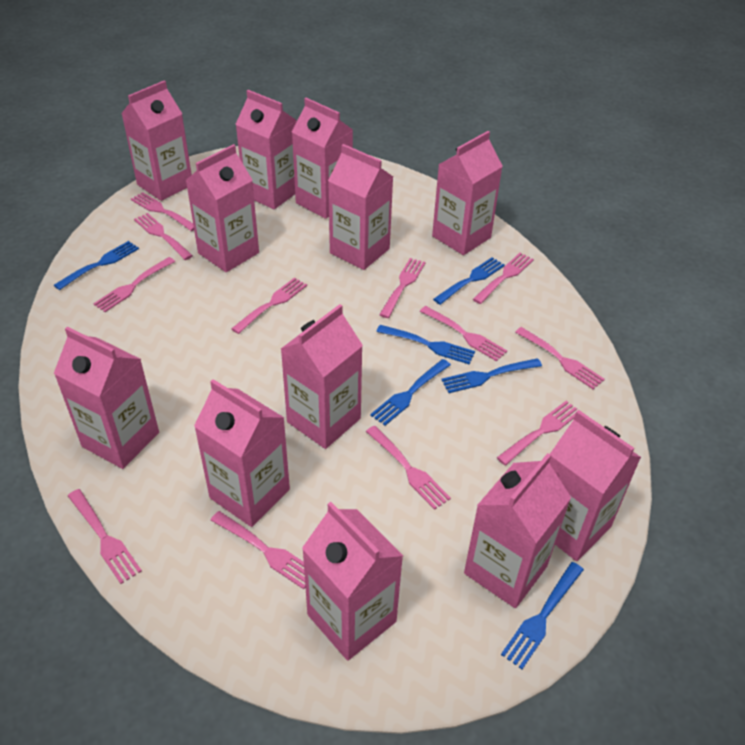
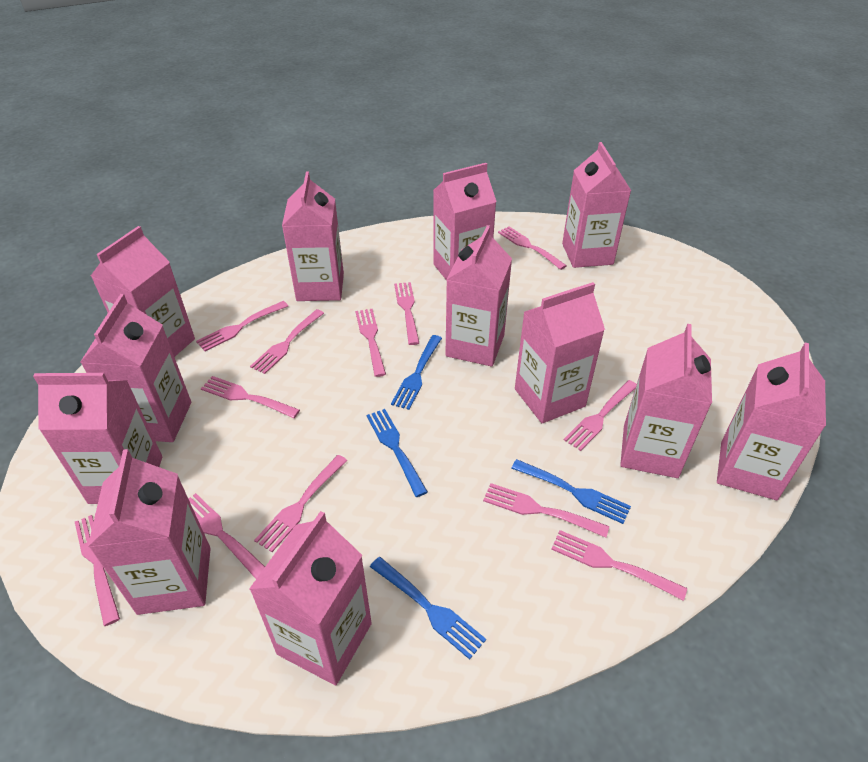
blue fork: [54,241,139,290] [370,359,451,426] [376,325,475,364] [433,257,505,305] [441,358,542,393] [501,562,584,669] = 6 -> [366,409,428,497] [370,557,486,660] [391,335,442,410] [511,459,631,524] = 4

